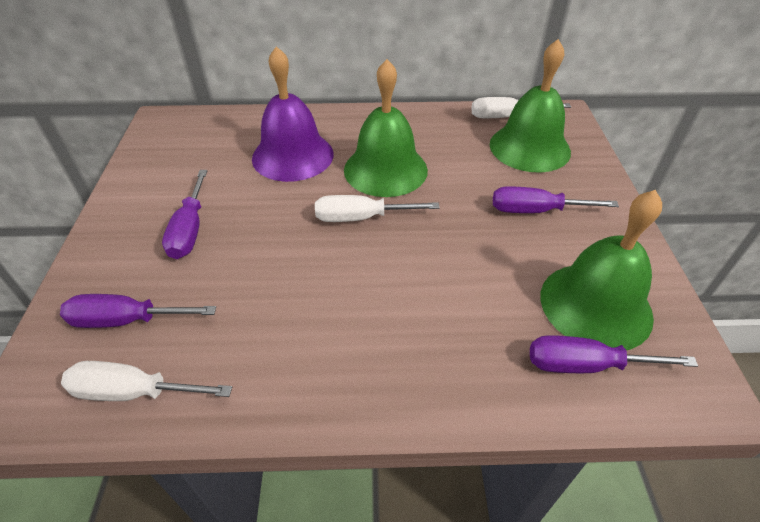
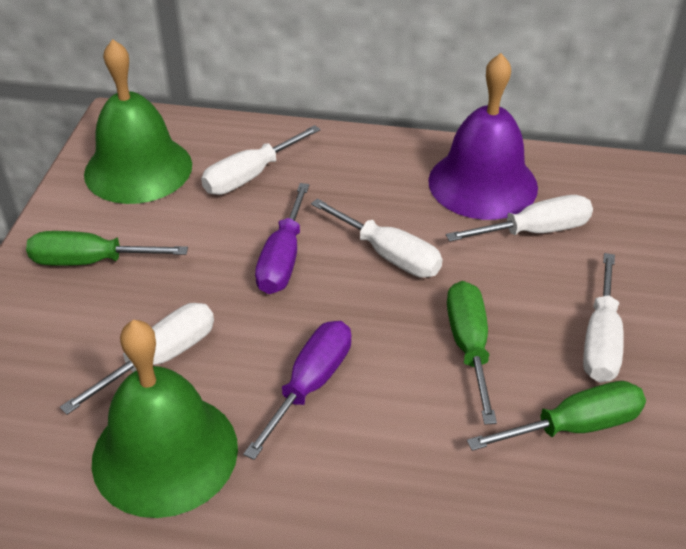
green bell: [344,59,428,197] [490,39,571,172] [541,190,662,350] = 3 -> [84,39,192,204] [92,320,238,518] = 2
green screwdriver: none = 0 -> [26,231,188,266] [447,281,497,424] [467,381,646,451] = 3
purple screwdriver: [60,294,216,328] [162,170,207,259] [493,186,619,213] [530,335,698,373] = 4 -> [243,321,351,460] [255,183,309,294] = 2
white screwdriver: [61,361,232,401] [315,195,440,222] [471,97,571,118] = 3 -> [60,303,214,415] [201,125,321,195] [311,199,442,278] [446,195,593,242] [583,253,624,383] = 5

